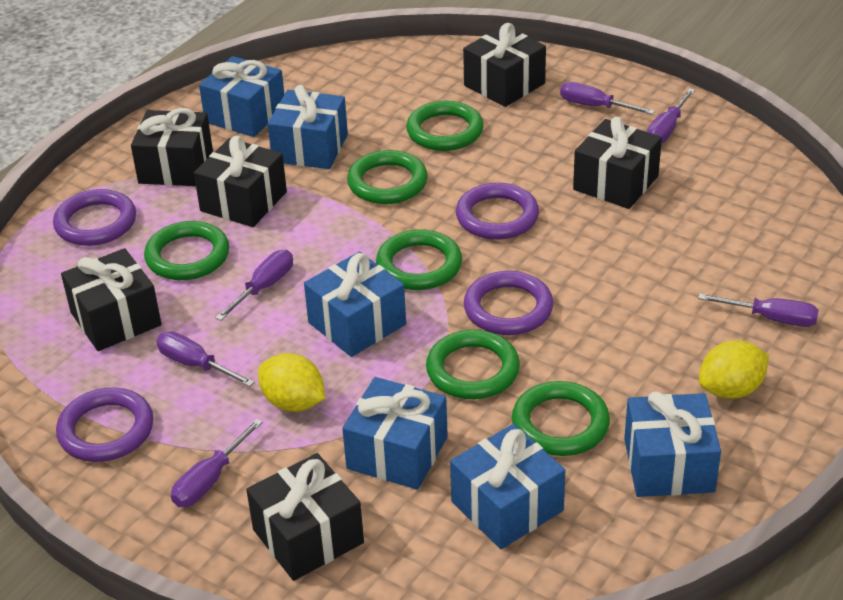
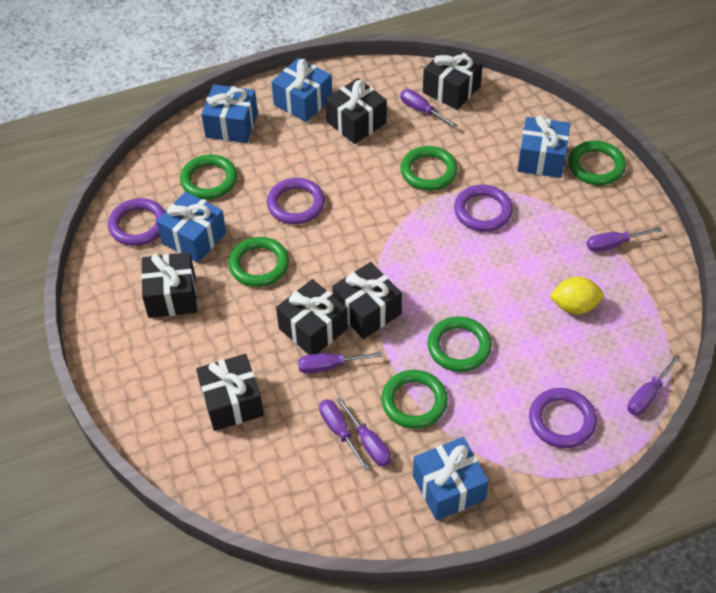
blue gift: [199,56,285,137] [268,85,348,169] [304,252,406,357] [342,377,448,490] [450,424,565,549] [624,391,721,497] = 6 -> [156,191,226,263] [201,85,258,143] [272,58,332,122] [413,437,489,521] [517,116,570,178] = 5
yellow lemon: [258,353,325,412] [699,340,769,399] = 2 -> [549,277,604,314] = 1

